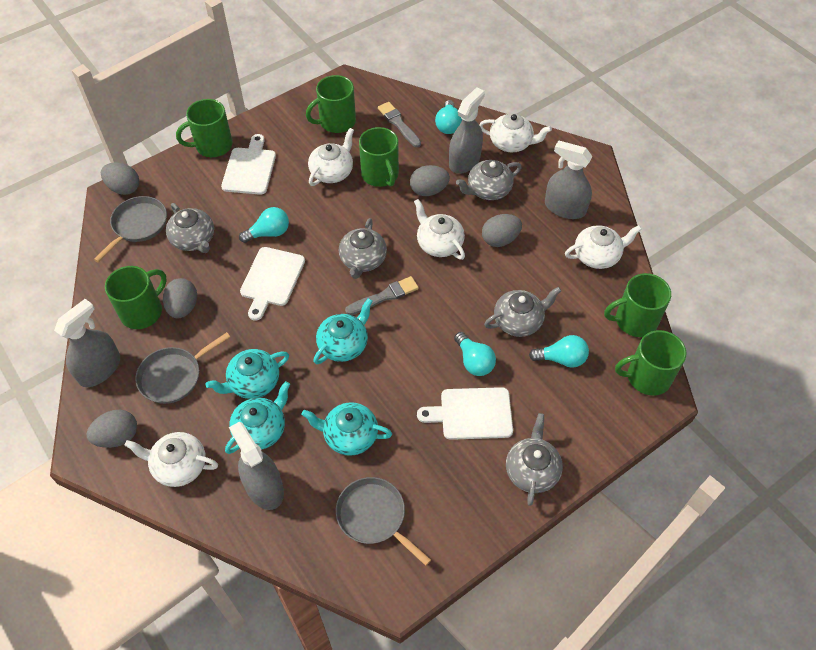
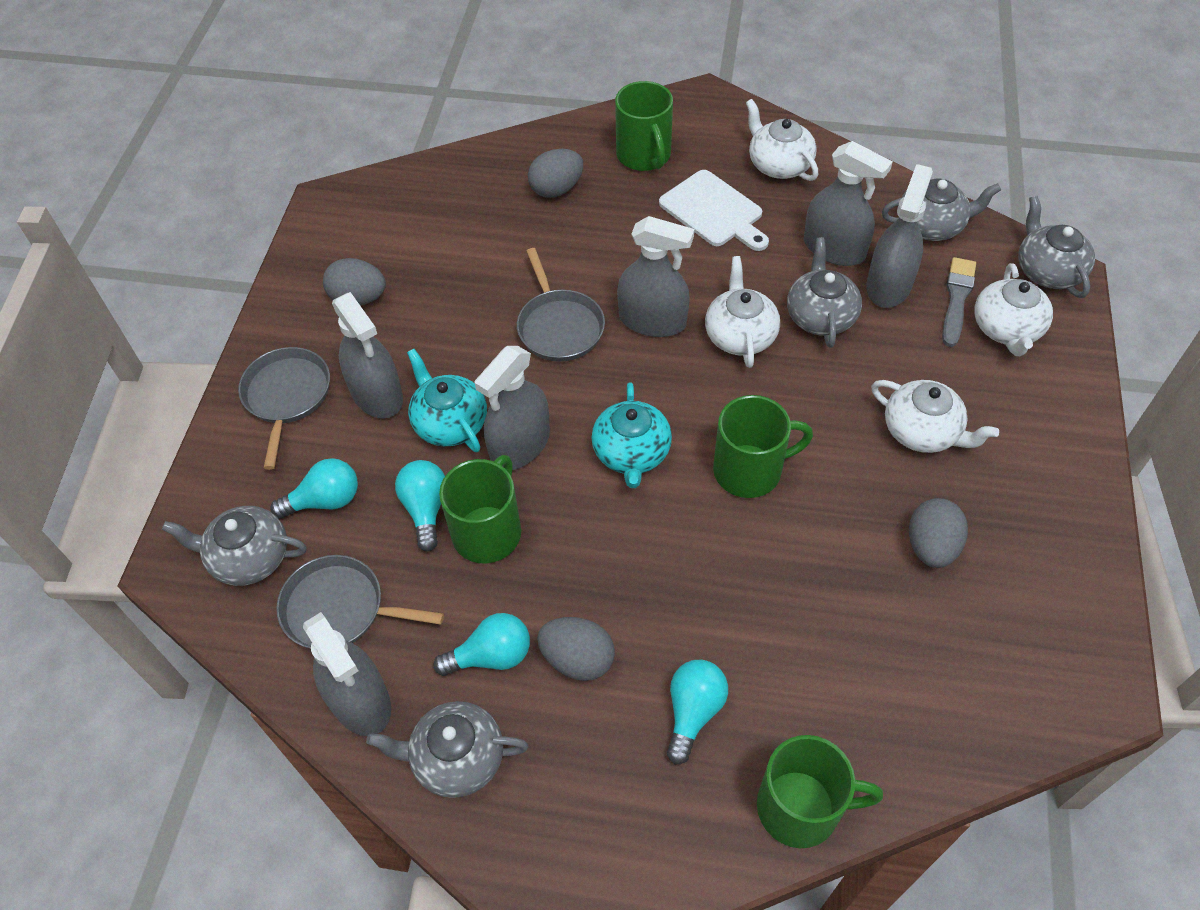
green mug: [105,266,167,329] [176,99,233,157] [306,75,356,133] [359,127,399,187] [604,273,671,337] [615,330,686,396] = 6 -> [439,455,521,564] [615,81,673,171] [713,395,813,498] [757,735,883,848] = 4
grey brush: [345,276,419,315] [378,102,421,147] = 2 -> [942,257,976,347] = 1
grey egg: [86,410,137,448] [101,162,139,195] [163,278,197,318] [410,165,450,196] [482,214,522,247] = 5 -> [323,258,386,306] [528,149,583,198] [537,617,615,681] [909,498,968,568] = 4
grey spray bottle: [54,299,120,387] [229,422,284,510] [449,87,485,174] [545,140,593,219] = 4 -> [303,612,391,736] [332,292,403,418] [475,346,550,470] [617,216,694,337] [804,141,893,266] [866,164,933,308] = 6
turquoise teapot: [206,349,289,399] [225,381,290,454] [302,402,392,456] [313,298,373,364] = 4 -> [407,349,487,452] [591,382,672,488] = 2
white cutting board: [221,134,276,195] [240,247,305,321] [417,387,513,440] = 3 -> [659,170,769,251] = 1
white teapot: [124,432,218,487] [308,128,354,186] [414,199,465,260] [479,113,552,153] [565,225,642,269] = 5 -> [705,256,780,368] [746,99,818,181] [871,380,999,453] [974,263,1053,356] = 4

